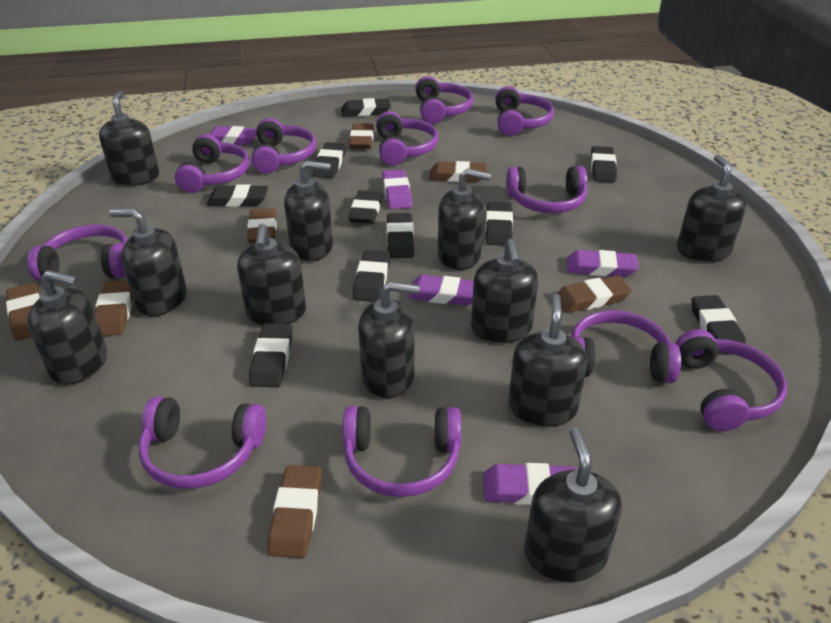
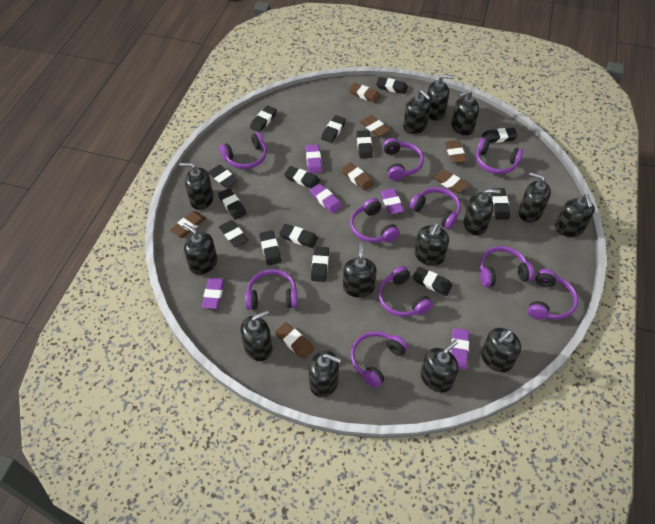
black eraser: [206,184,268,207] [249,323,292,387] [313,142,346,178] [341,98,391,117] [348,190,383,224] [352,250,390,302] [386,213,414,258] [485,202,513,246] [591,146,617,183] [692,295,746,355] = 10 -> [208,165,238,188] [218,188,247,220] [219,220,248,247] [250,105,277,132] [259,230,282,265] [279,224,318,248] [284,166,320,188] [311,246,329,282] [321,115,346,143] [356,130,373,158] [376,77,408,94] [413,267,452,296] [482,128,518,143] [491,188,510,220] = 14
black soap dispenser: [27,270,107,385] [99,91,159,186] [110,208,187,316] [237,224,306,325] [284,160,333,261] [358,281,420,398] [438,168,491,270] [471,239,538,343] [508,294,588,427] [524,428,622,582] [677,154,747,262] = 11 -> [179,163,214,210] [183,223,217,275] [240,310,273,361] [309,350,341,397] [343,243,377,298] [403,90,431,134] [415,223,449,266] [421,339,459,393] [427,74,454,121] [452,90,479,136] [464,189,501,236] [481,328,521,372] [518,172,551,223] [555,194,595,237] = 14
purple headphones: [27,224,128,280] [139,396,266,489] [175,134,250,193] [251,118,316,174] [342,406,461,497] [376,111,438,166] [415,76,473,124] [495,86,554,136] [506,166,587,213] [571,310,681,383] [675,329,787,431] = 11 -> [220,132,267,169] [245,269,298,310] [350,198,400,243] [351,331,408,388] [378,266,433,317] [383,138,424,180] [409,187,461,229] [476,138,524,174] [480,246,534,287] [528,269,578,320] = 10

